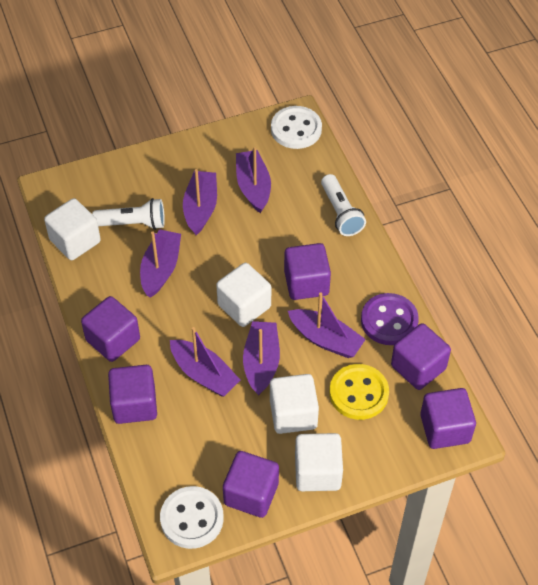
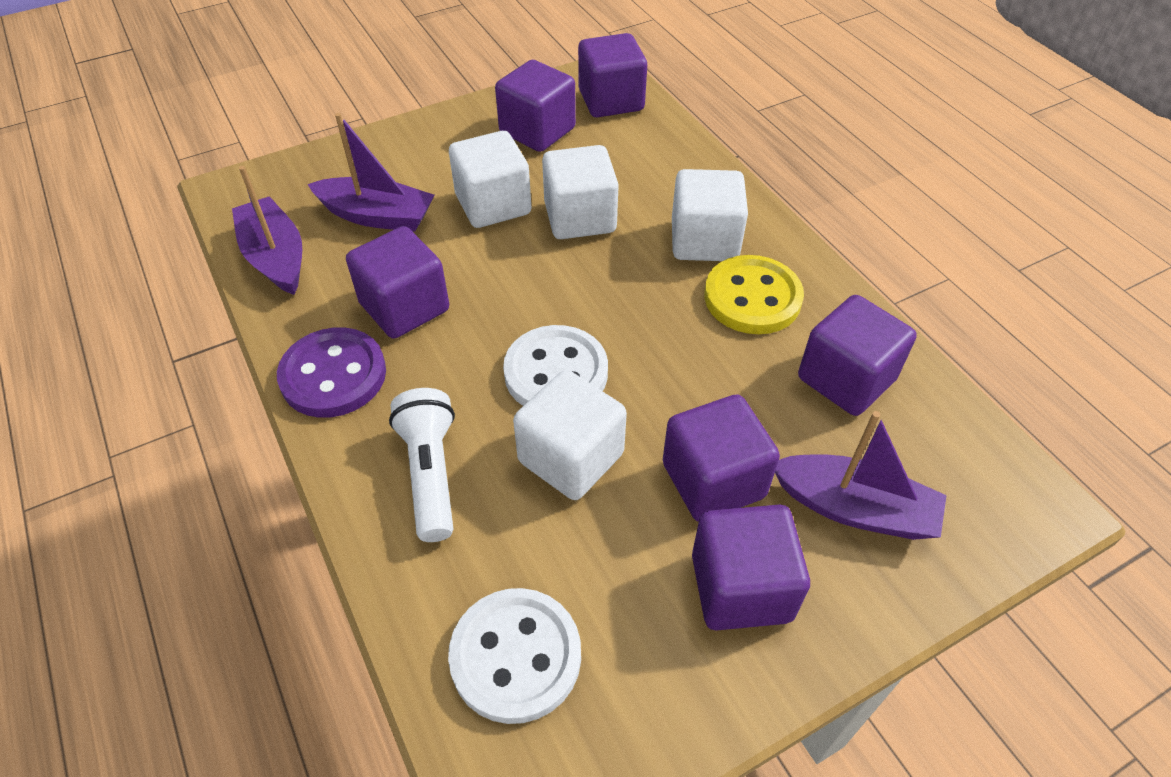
purple boat: [140,229,181,298] [170,327,240,397] [183,169,217,235] [236,147,271,213] [243,321,280,395] [288,292,366,358] = 6 -> [232,166,302,295] [308,113,434,232] [775,411,947,540] = 3
white flashlight: [92,198,165,230] [321,174,366,236] = 2 -> [389,388,455,542] = 1

